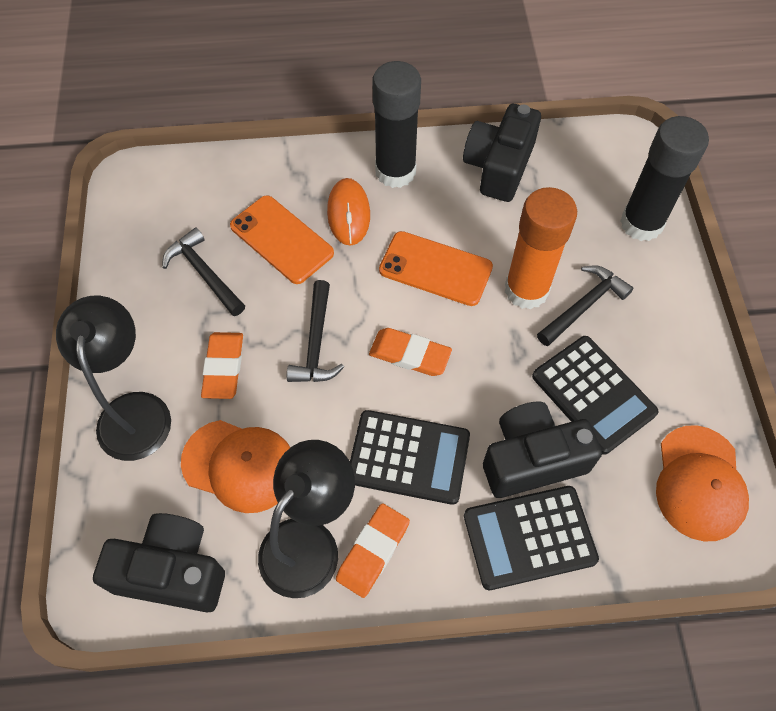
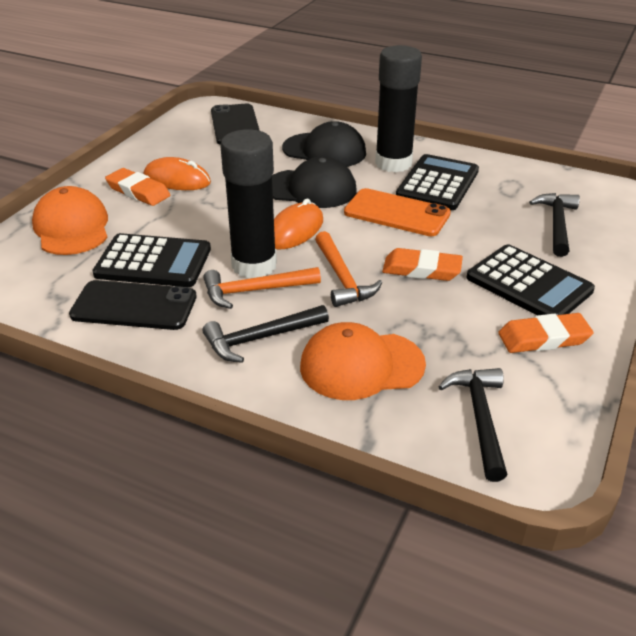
black camera: [93,513,225,613] [463,104,541,202] [483,401,602,498] = 3 -> none = 0
black cap: none = 0 -> [272,157,357,208] [282,121,366,167] = 2
black lamp: [56,296,171,461] [258,440,355,598] = 2 -> none = 0
black phone: none = 0 -> [69,280,197,330] [211,104,260,145] = 2
orange glue stick: [505,187,577,310] = 1 -> none = 0
orange hammer: none = 0 -> [203,267,321,309] [315,231,382,307] = 2
orange mouse: [327,178,370,246] = 1 -> [144,157,211,190] [274,199,323,249] = 2
orange phone: [230,195,334,284] [379,231,493,306] = 2 -> [344,188,451,236] = 1

